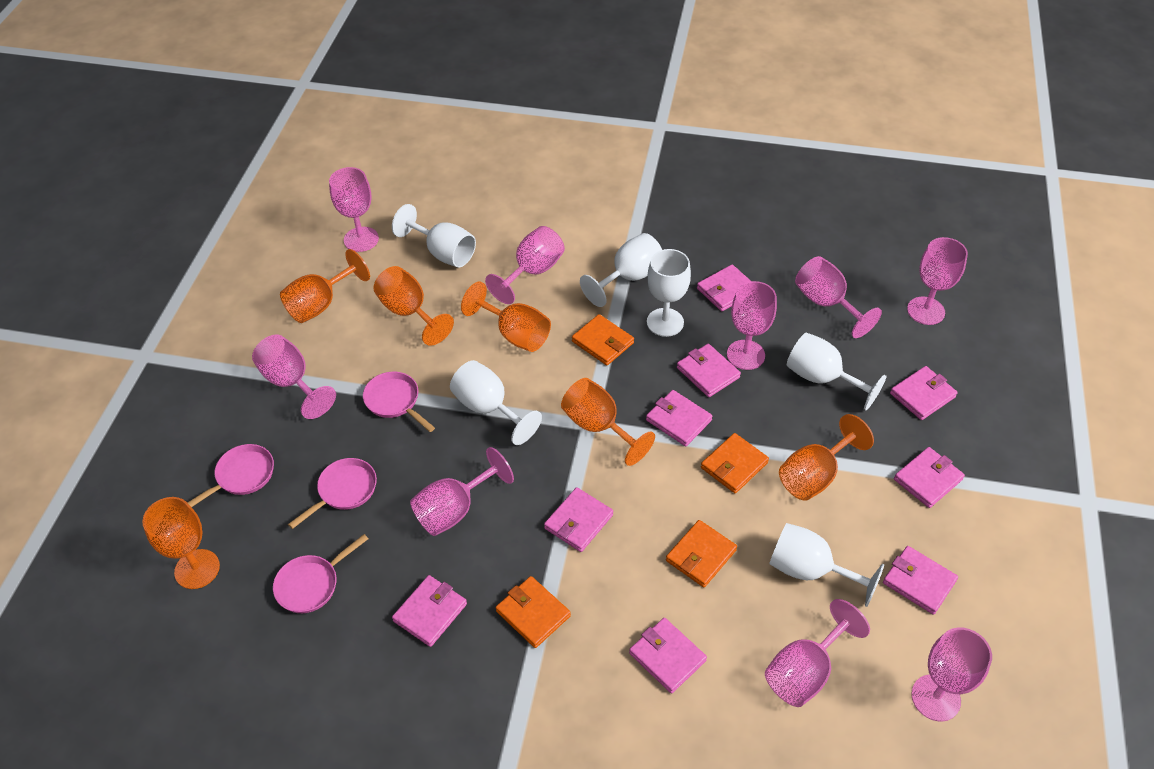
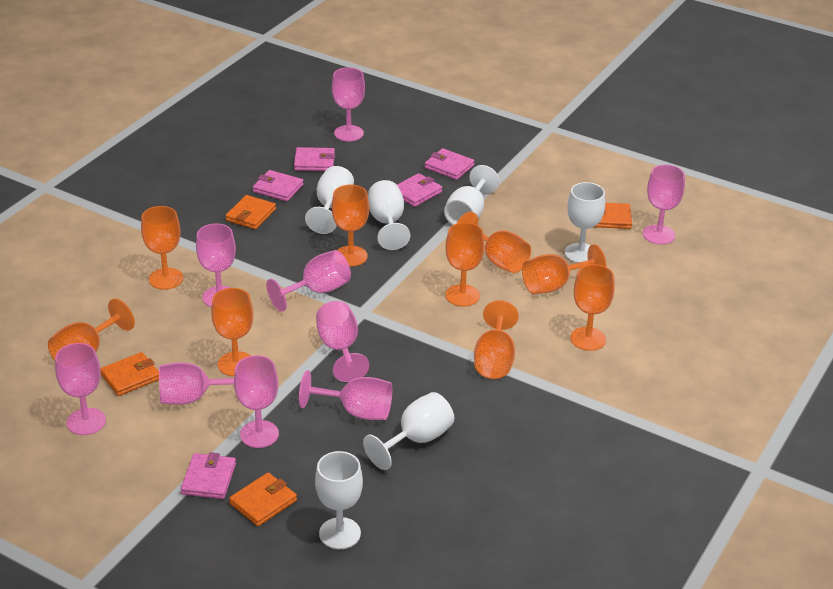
orange goblet: [142,497,220,589] [280,249,370,323] [374,266,454,346] [461,282,551,352] [561,378,655,466] [779,414,874,501] = 6 -> [48,298,135,361] [141,206,183,290] [211,288,253,376] [332,185,369,266] [446,222,485,306] [456,212,531,273] [474,300,519,379] [522,244,607,294] [570,264,615,351] = 9
pink pan: [188,444,274,507] [273,534,368,613] [288,458,377,529] [363,372,435,432] = 4 -> none = 0
pink wallet: [392,575,467,647] [544,487,613,552] [629,618,707,693] [646,390,713,446] [677,344,741,397] [697,265,751,311] [883,546,958,615] [890,366,958,420] [894,447,965,508] = 9 -> [181,452,236,499] [253,170,303,201] [294,147,335,171] [397,173,442,207] [425,148,474,180] = 5

